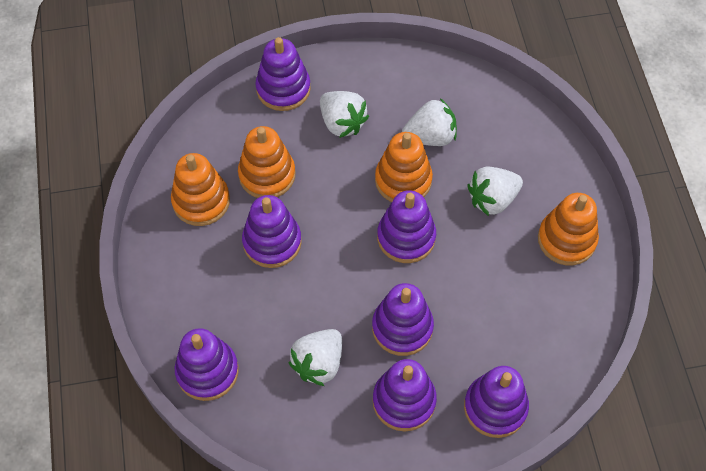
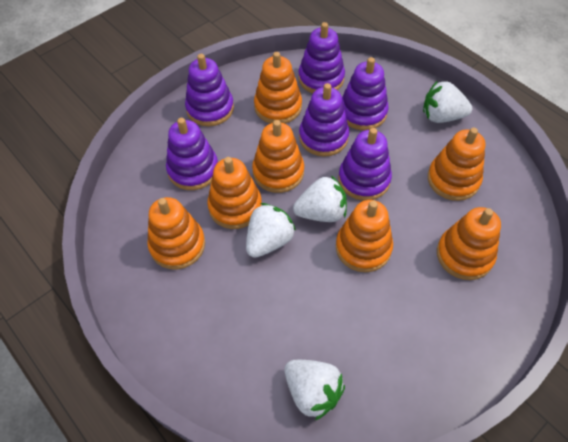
orange stacking toy: [171,153,230,226] [238,126,296,198] [375,132,433,202] [538,193,599,265] = 4 -> [147,197,205,270] [207,157,262,229] [252,120,304,193] [254,52,302,124] [336,200,393,272] [428,128,485,201] [437,207,501,280] = 7
purple stacking toy: [175,328,239,401] [242,195,302,268] [256,37,311,111] [372,283,434,356] [373,359,437,431] [377,190,436,263] [464,366,529,438] = 7 -> [166,118,218,190] [185,54,234,126] [298,22,345,93] [299,83,349,157] [338,128,392,201] [342,57,389,130] = 6

